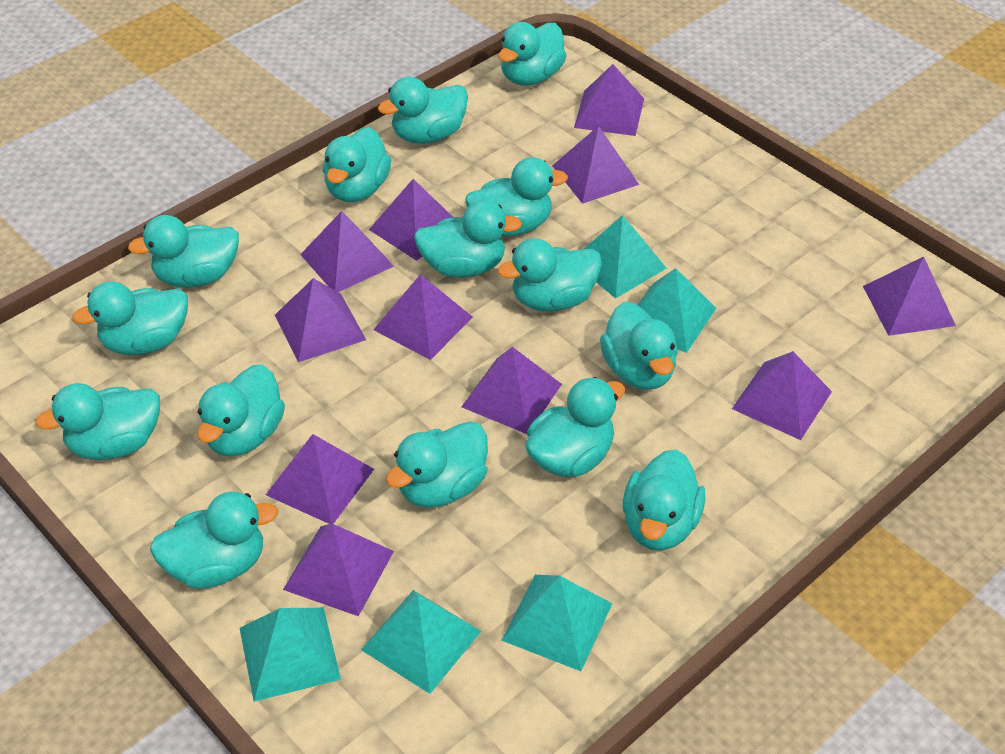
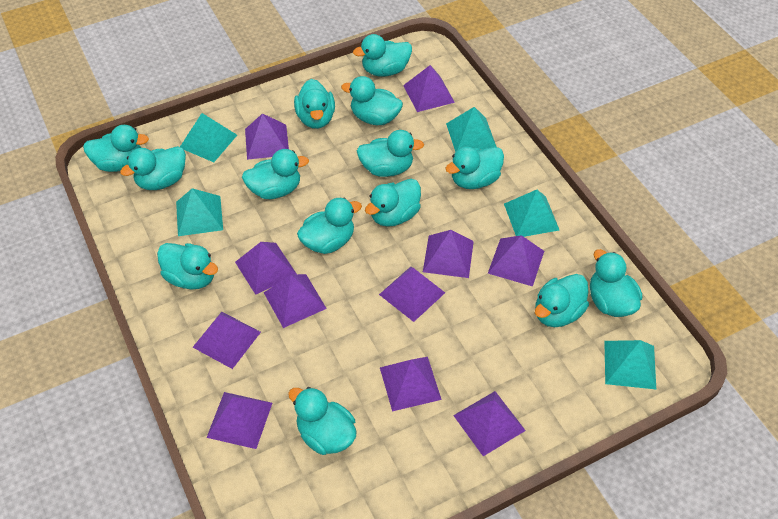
turquoise duck: [35,383,160,460] [72,282,188,355] [128,215,239,288] [150,491,278,588] [197,364,285,456] [323,127,391,202] [378,77,468,144] [386,421,488,508] [414,200,522,278] [465,157,568,236] [498,22,567,86] [498,238,602,311] [525,377,625,477] [600,302,678,390] [623,449,706,550] = 15 -> [83,125,149,172] [120,146,186,190] [157,243,218,289] [242,149,309,199] [288,387,356,455] [294,79,335,129] [297,198,362,254] [341,76,403,125] [353,34,412,77] [357,130,424,177] [365,179,421,227] [445,146,504,189] [535,274,589,327] [590,249,642,317] = 14

